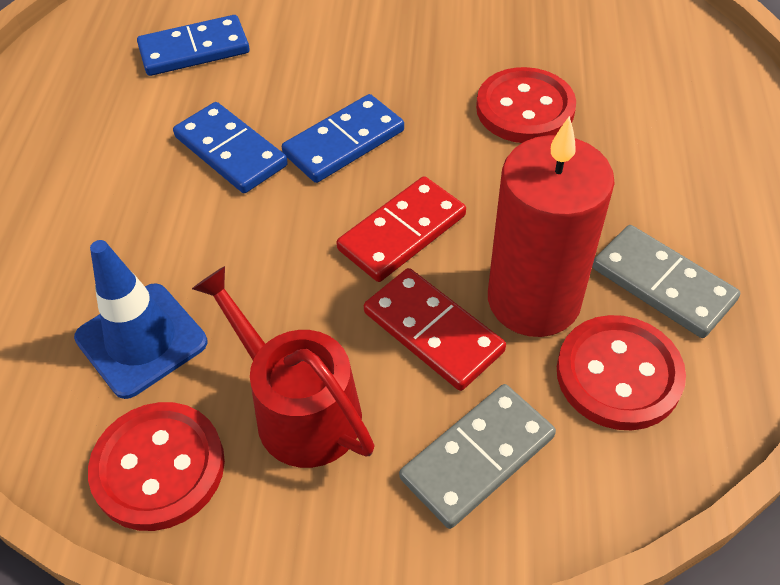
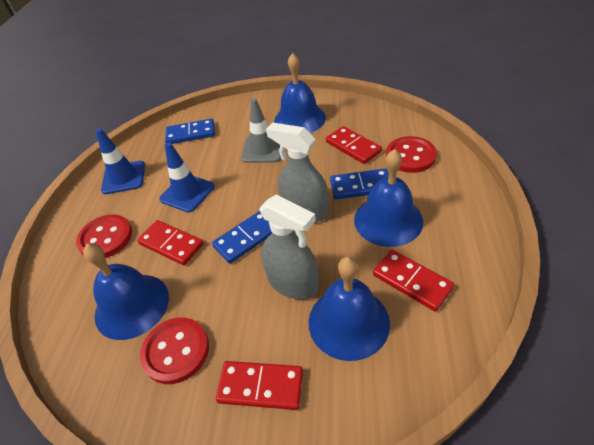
blue bell: none = 0 -> [83,243,169,340] [274,53,326,133] [309,257,390,361] [354,149,423,247] = 4
blue traffic cone: [74,240,207,399] = 1 -> [96,129,145,194] [159,142,214,212] = 2
grey domino: [399,384,556,529] [592,225,740,338] = 2 -> none = 0
grey spray bottle: none = 0 -> [259,195,319,299] [266,122,329,222] = 2
grey traffic cone: none = 0 -> [241,98,281,163] = 1
red candle: [488,116,615,337] = 1 -> none = 0
red domino: [336,176,466,282] [364,268,506,391] = 2 -> [137,220,204,265] [216,361,303,410] [326,126,382,164] [373,250,454,311] = 4
red watering can: [192,266,375,468] = 1 -> none = 0

